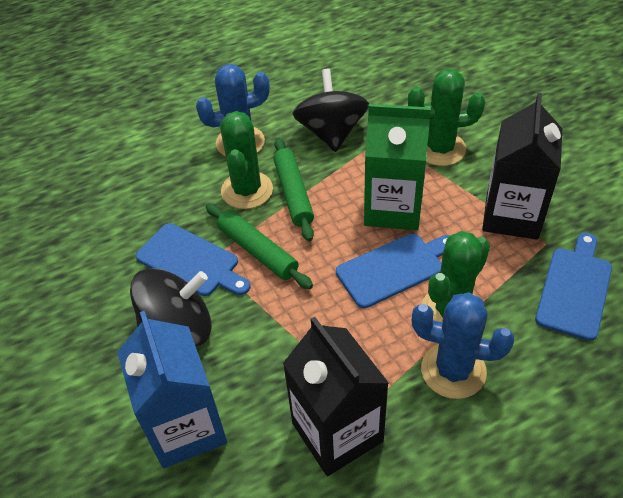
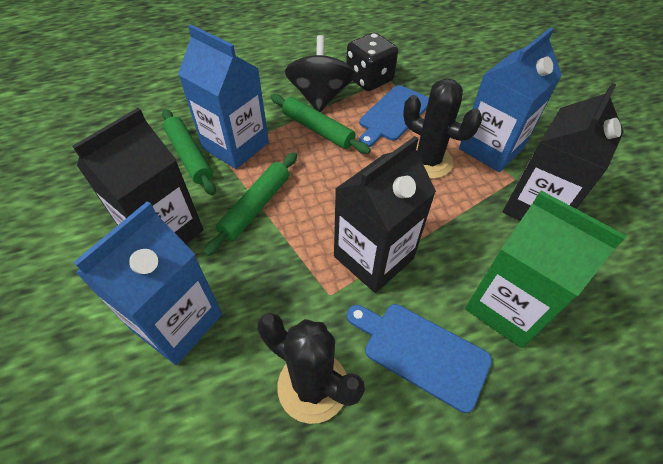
black cactus: none = 0 -> [257,313,365,424] [403,78,482,179] = 2
black carton: [283,317,389,476] [482,93,562,239] = 2 -> [72,108,204,244] [334,136,436,293] [503,83,624,221] = 3
black dice: none = 0 -> [346,33,398,91] = 1
black spinning top: [130,268,212,347] [292,69,369,152] = 2 -> [285,35,355,112] = 1
blue cactus: [196,64,270,156] [412,292,514,399] = 2 -> none = 0
blue carton: [117,311,227,468] = 1 -> [73,201,222,365] [178,25,269,169] [459,27,562,172] = 3
blue cutting board: [136,223,250,296] [336,233,450,308] [535,232,612,341] = 3 -> [347,304,492,413] [359,85,429,147] = 2
green cactus: [220,111,273,209] [408,69,485,166] [422,231,490,322] = 3 -> none = 0
green rolling pin: [206,203,313,289] [273,138,314,241] = 2 -> [162,109,216,195] [204,152,297,256] [270,94,371,154] = 3

